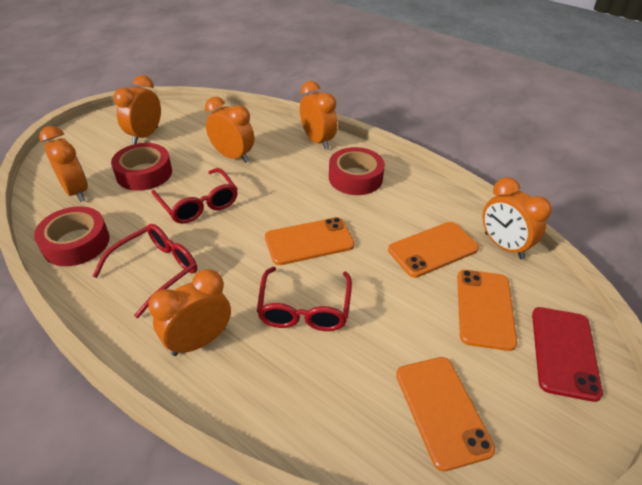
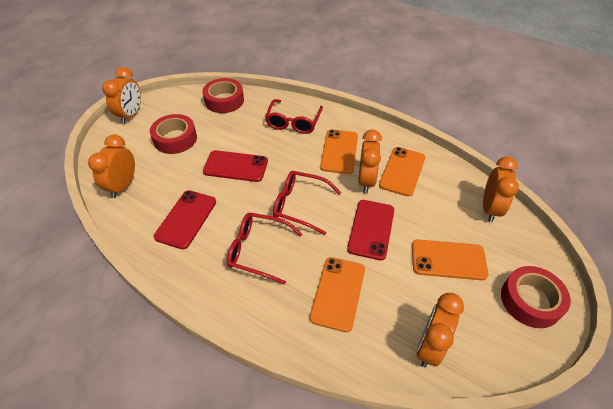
orange clock: [39,126,88,202] [114,75,161,144] [148,269,231,356] [205,97,254,163] [300,81,337,150] [483,177,552,259] = 6 -> [88,135,135,198] [102,67,141,124] [358,129,382,193] [417,293,464,367] [483,156,519,222] = 5
red phone: [532,307,603,402] = 1 -> [154,190,216,249] [203,150,268,182] [347,200,394,261] = 3

